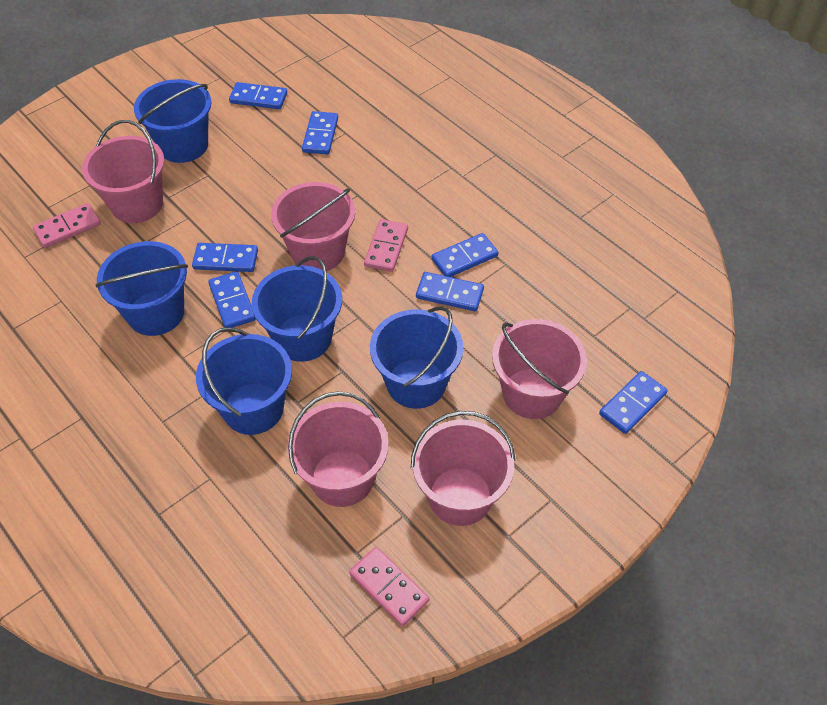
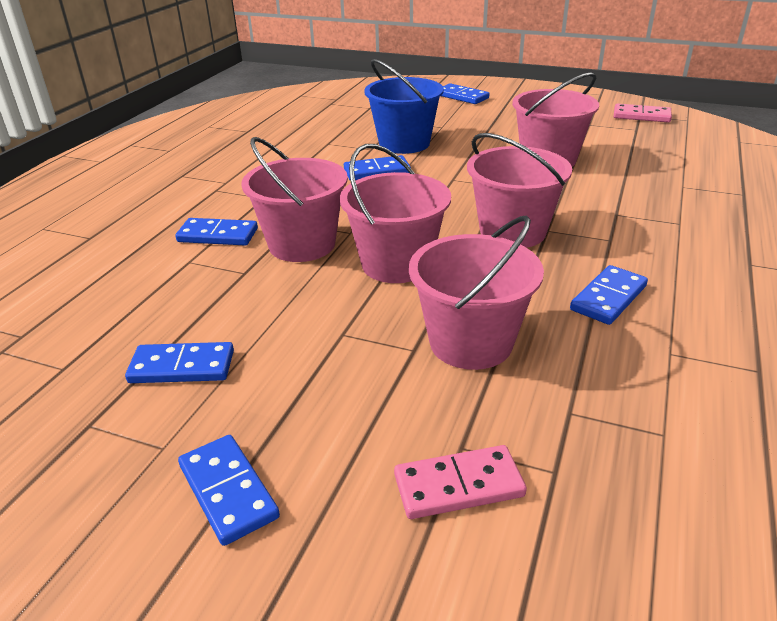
blue bucket: [96,241,188,336] [134,79,211,163] [196,327,292,435] [252,256,342,362] [370,306,463,409] = 5 -> [364,59,444,154] = 1
blue domino: [192,243,258,272] [208,271,256,328] [229,82,287,109] [302,111,338,154] [416,272,484,311] [432,233,498,277] [599,371,668,434] = 7 -> [125,342,234,383] [175,218,258,245] [178,435,280,546] [344,155,411,180] [441,83,489,104] [570,265,648,325] = 6
pink domino: [33,203,101,248] [349,547,429,626] [364,219,408,272] = 3 -> [394,445,527,519] [614,104,672,123] = 2

